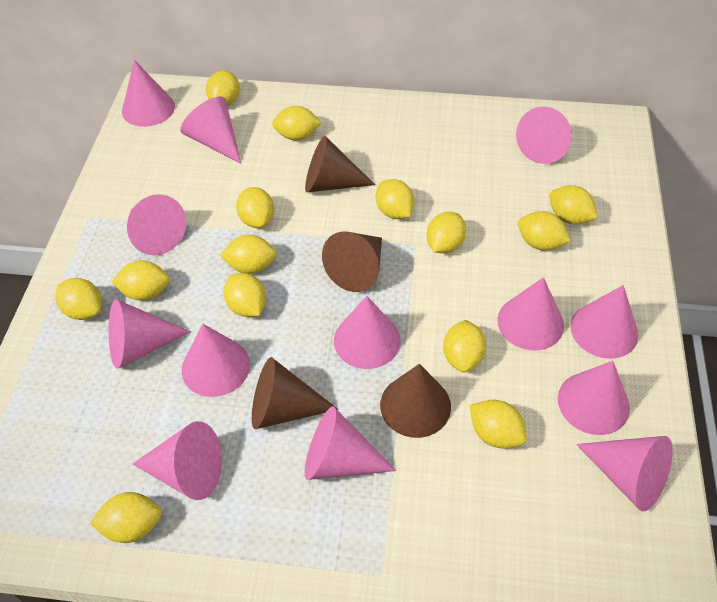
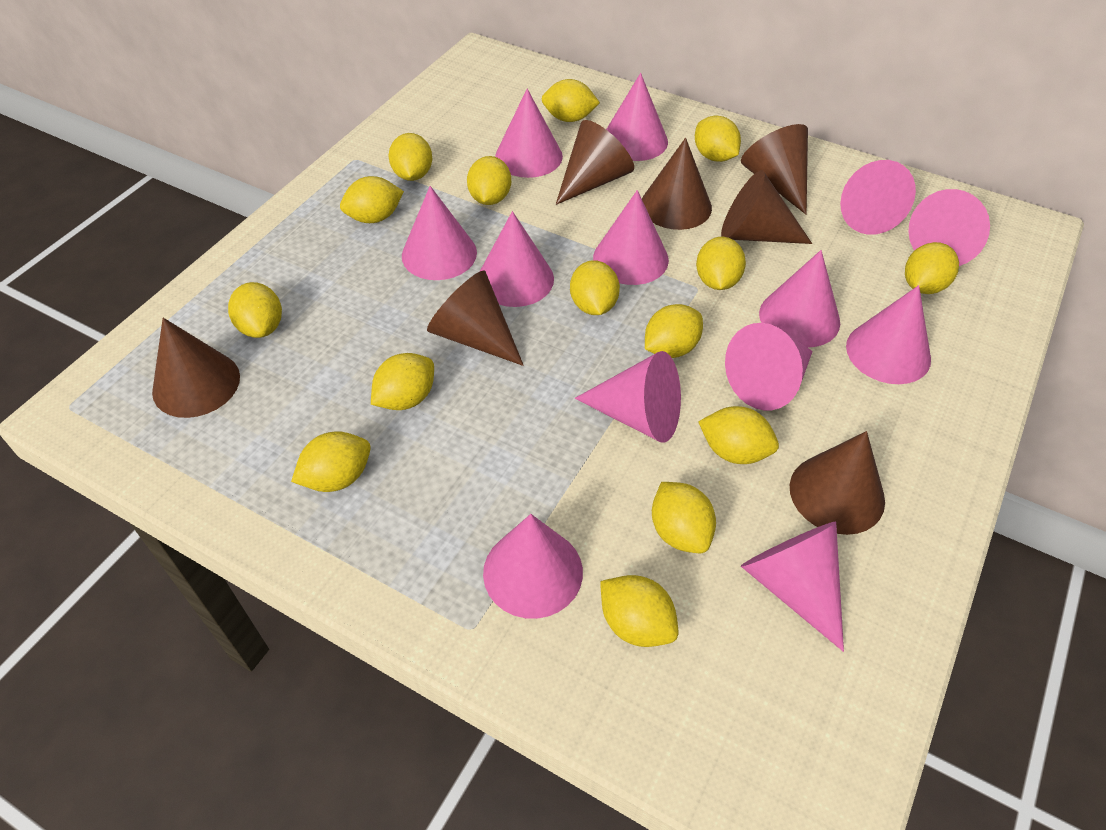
brown cone: [252,357,338,429] [305,136,375,192] [322,231,382,292] [380,364,451,438] = 4 -> [152,318,240,418] [427,270,524,366] [556,120,634,205] [642,138,712,230] [721,170,812,244] [741,124,808,214] [790,431,885,535] = 7
yellow lemon: [55,278,102,320] [90,492,162,543] [112,260,170,301] [206,71,240,106] [220,235,277,274] [224,273,266,317] [236,187,274,228] [272,106,322,141] [376,179,415,219] [427,212,466,253] [443,320,486,373] [470,400,527,448] [518,211,571,250] [550,185,598,224] = 14 -> [228,282,282,338] [291,431,371,492] [340,176,404,223] [371,353,434,410] [388,133,432,181] [467,156,511,205] [542,79,600,122] [570,260,620,315] [600,575,678,647] [645,304,703,358] [652,482,716,553] [695,116,741,162] [696,237,746,290] [698,406,779,464] [905,242,959,294] = 15

